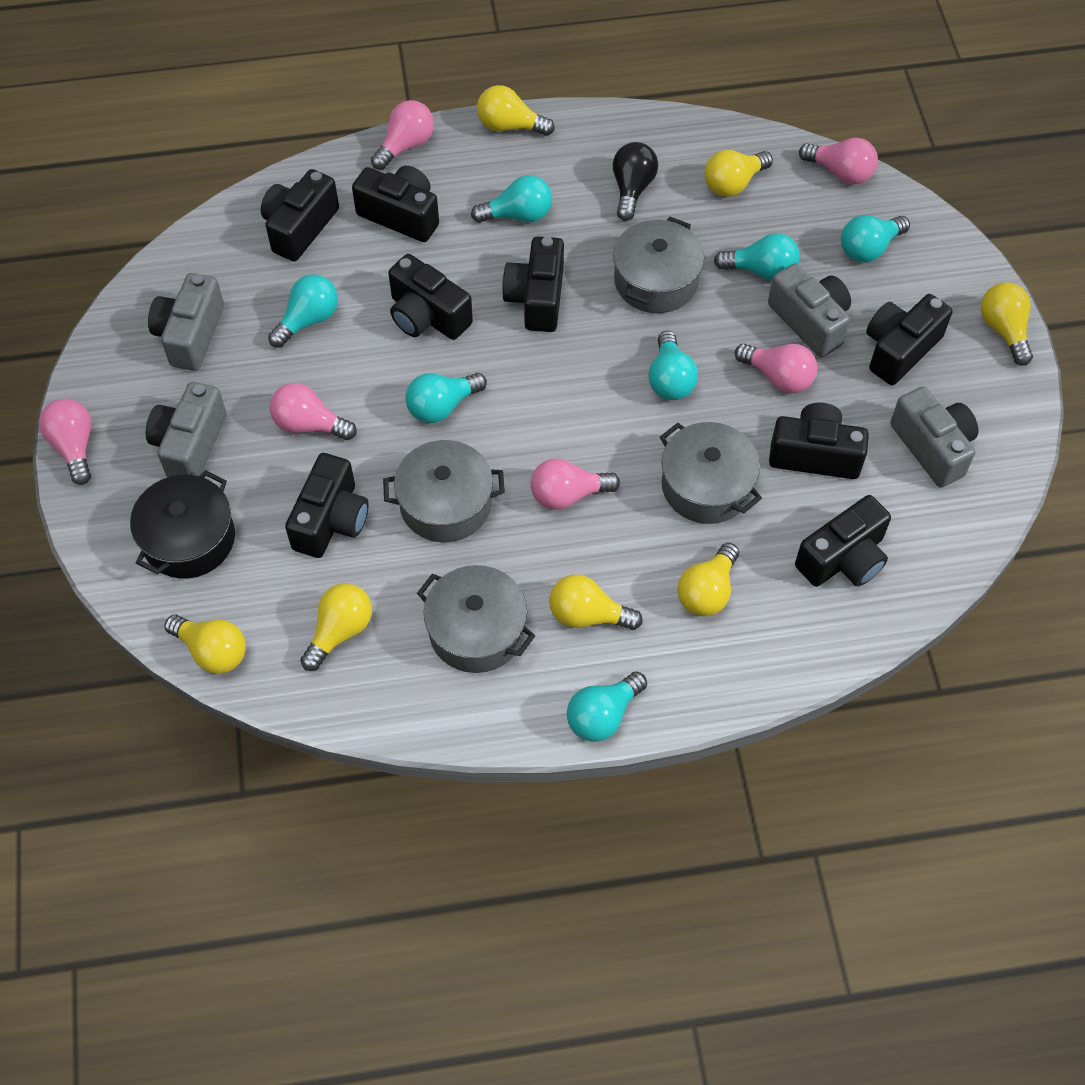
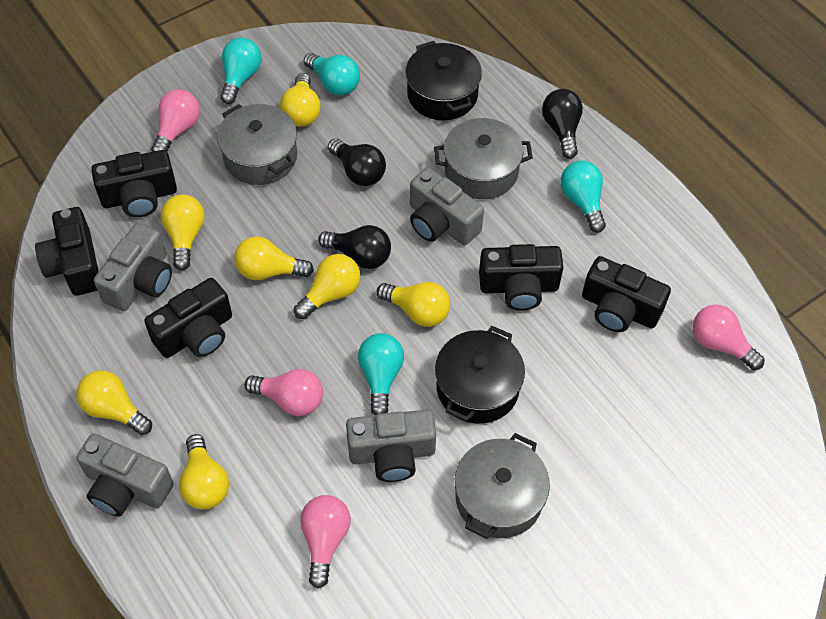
black camera: [261,169,339,262] [285,453,369,558] [352,166,439,242] [388,254,473,340] [502,236,564,332] [769,403,869,479] [795,495,891,587] [866,294,953,385] = 8 -> [35,207,99,296] [91,150,177,217] [144,278,232,358] [479,244,563,311] [582,256,671,332] = 5
black light bulb: [613,142,658,221] = 1 -> [318,225,391,269] [328,139,386,186] [542,89,583,159] = 3
black pot: [130,470,235,579] = 1 -> [405,41,482,121] [435,326,525,424] = 2
grey pot: [383,440,505,542] [417,565,535,673] [613,217,704,313] [660,422,762,524] = 4 -> [217,104,297,185] [434,118,533,199] [455,433,550,539] = 3
pink light bulb: [39,399,91,485] [270,383,357,440] [371,100,434,170] [531,458,620,510] [735,343,817,393] [799,138,878,185] = 6 -> [151,89,200,152] [244,369,323,416] [300,495,351,589] [693,305,764,370] = 4
turquoise light bulb: [268,274,338,348] [405,373,487,423] [471,175,552,223] [567,671,647,742] [648,331,698,400] [714,233,800,281] [841,215,910,263] = 7 -> [220,37,262,104] [304,53,360,95] [358,333,404,415] [560,161,606,233] = 4

